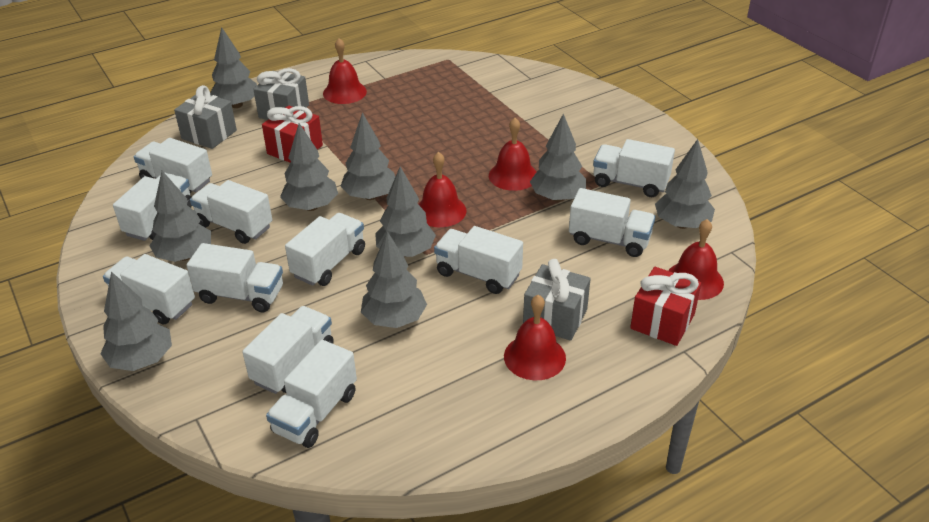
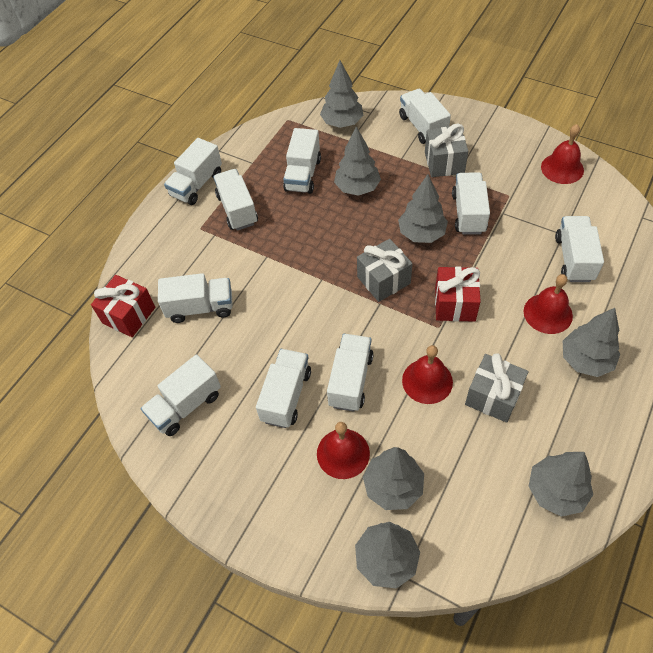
grey tree: [100,271,172,371] [149,171,211,262] [210,27,257,108] [280,123,338,211] [341,113,395,200] [361,231,427,328] [375,167,436,257] [530,113,586,202] [655,139,715,229] = 9 -> [320,60,364,128] [334,127,381,196] [355,522,420,589] [363,447,424,510] [398,174,448,243] [529,452,593,517] [563,308,620,377] = 7
red bell: [323,38,367,104] [418,152,466,227] [489,118,537,191] [504,295,566,380] [668,219,724,300] = 5 -> [317,422,370,479] [402,345,453,404] [524,274,573,334] [541,124,584,184] = 4
white truck: [103,254,195,325] [113,173,192,241] [134,138,212,194] [187,243,283,312] [190,180,272,244] [242,306,334,394] [266,340,357,448] [285,213,365,286] [434,226,523,294] [569,188,655,257] [593,139,675,197] = 11 -> [141,355,221,436] [158,273,233,323] [164,138,222,205] [213,169,258,231] [256,349,311,428] [283,128,321,194] [327,334,374,412] [399,89,451,144] [452,172,490,235] [555,216,604,282] = 10

